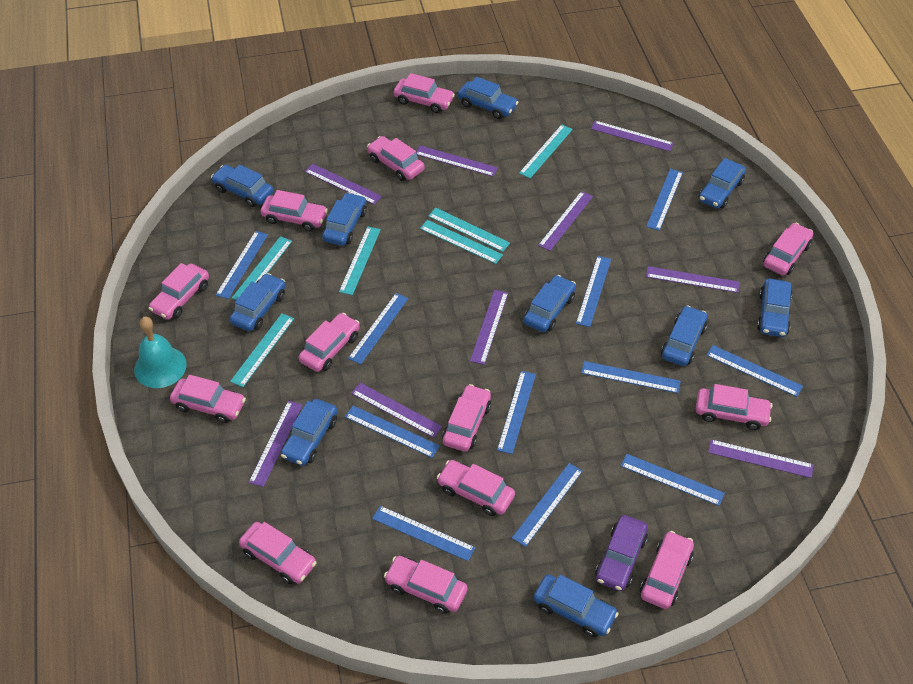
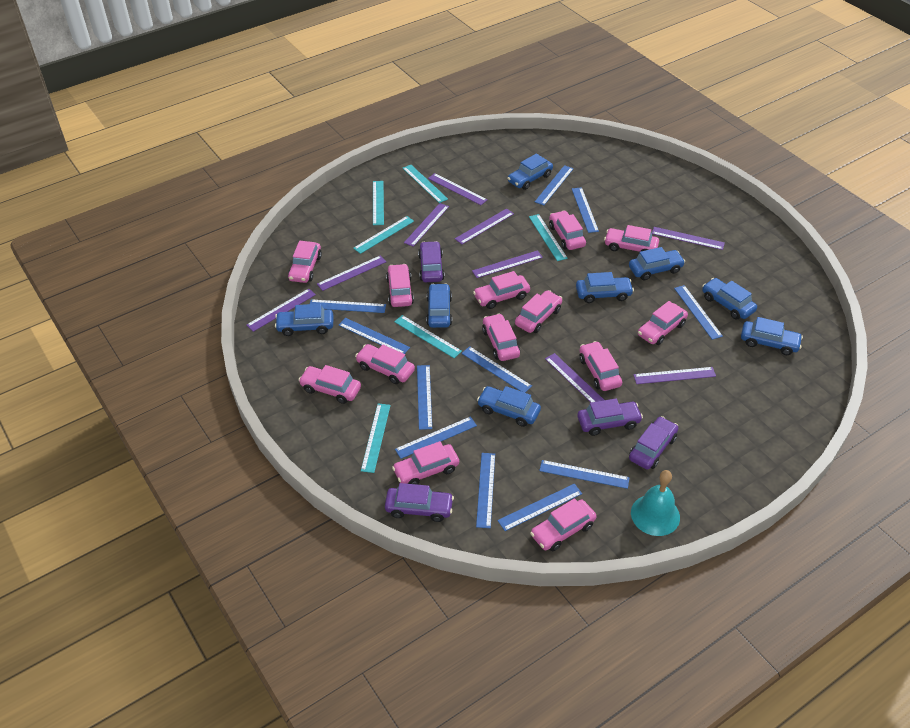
blue car: [211,165,274,207] [230,273,286,331] [281,399,337,466] [322,192,367,246] [458,77,518,119] [524,275,576,332] [534,575,619,637] [661,305,707,366] [699,158,746,209] [757,279,792,337] = 10 -> [275,304,333,336] [426,283,452,328] [477,386,541,427] [507,154,553,190] [576,272,634,303] [629,247,685,280] [702,278,757,319] [741,317,803,355] = 8
purple car: [595,515,648,591] = 1 -> [385,483,454,522] [418,241,445,282] [577,398,643,436] [629,416,678,470] = 4

